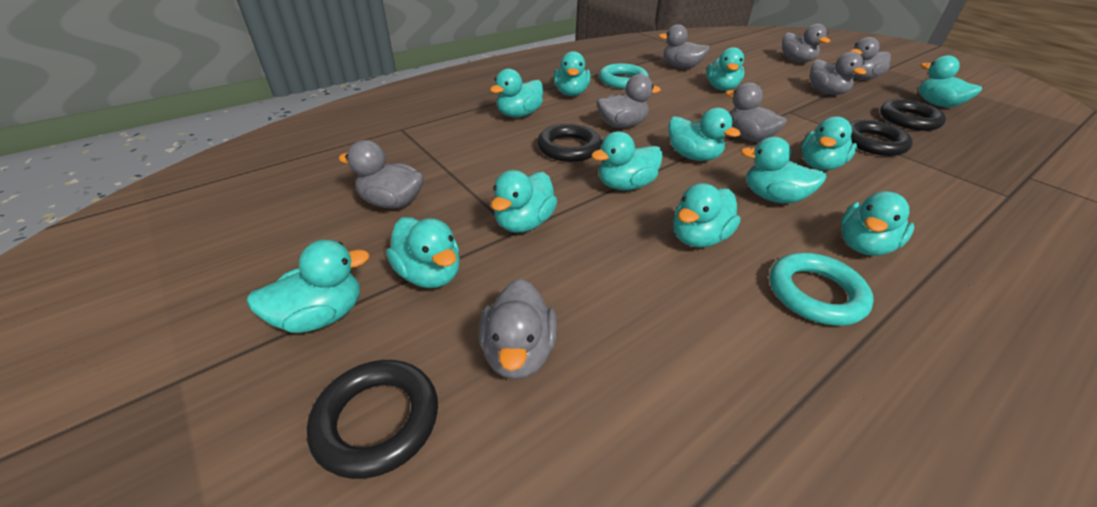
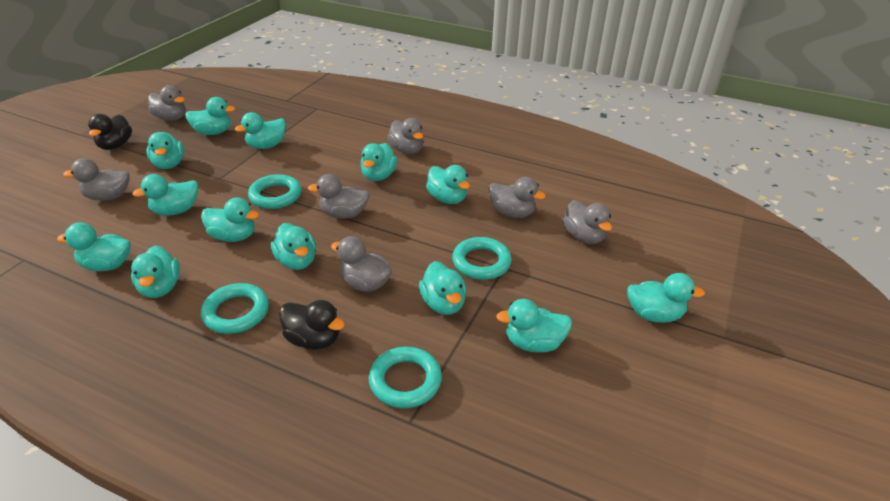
black duck: none = 0 -> [88,114,132,150] [279,300,345,350] = 2
black ring: [307,360,438,479] [537,124,601,162] [850,120,913,156] [880,99,946,131] = 4 -> none = 0
grey duck: [339,140,424,209] [478,279,557,380] [596,74,661,128] [658,24,710,68] [725,82,787,142] [782,24,830,63] [809,52,867,95] [849,37,891,80] = 8 -> [63,158,130,201] [148,85,186,121] [308,174,369,219] [331,236,392,292] [387,118,423,154] [488,177,546,218] [563,200,612,244] = 7
turquoise ring: [599,63,649,89] [769,253,874,326] = 2 -> [201,283,269,334] [248,174,302,209] [369,347,442,408] [452,237,512,280] = 4

